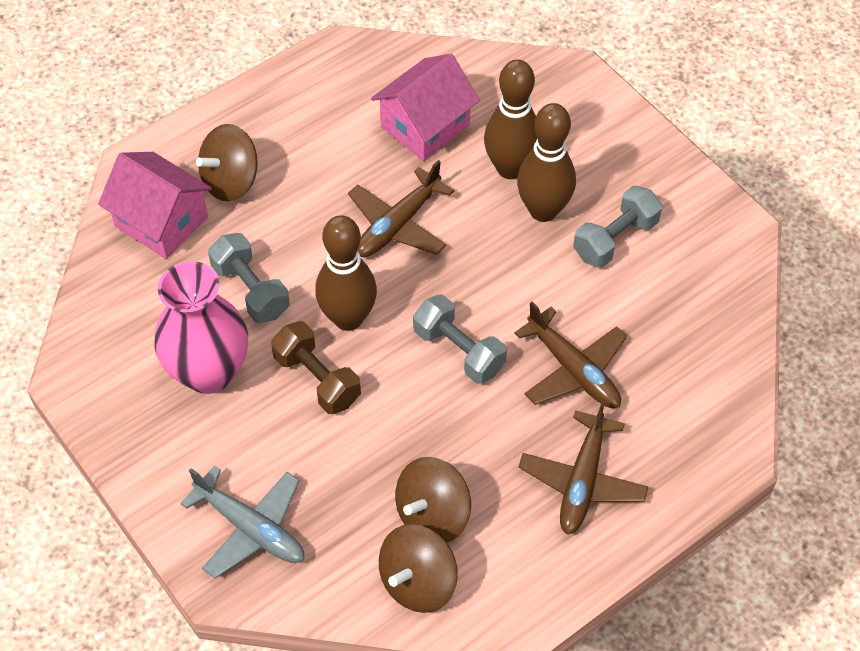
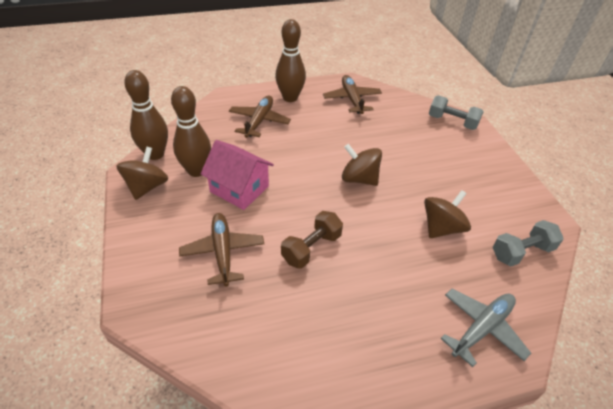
grey dumbbell: [208,233,290,323] [413,295,507,384] [573,185,662,268] = 3 -> [429,96,484,130] [493,220,564,266] = 2
pink house: [98,152,212,259] [371,54,480,161] = 2 -> [201,140,274,210] = 1
pink vase: [154,261,248,394] = 1 -> none = 0

